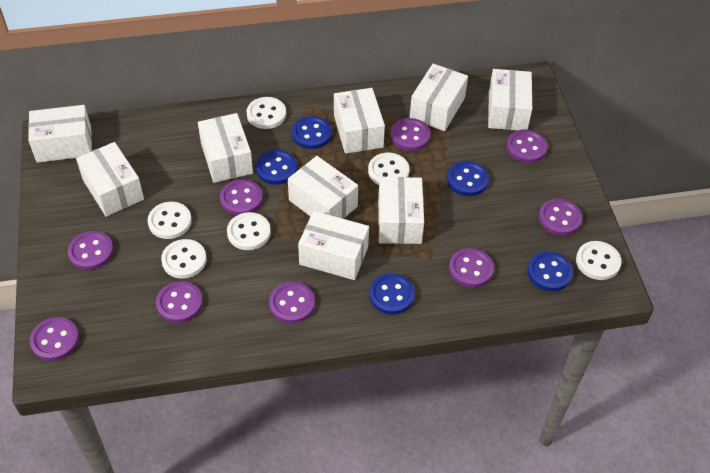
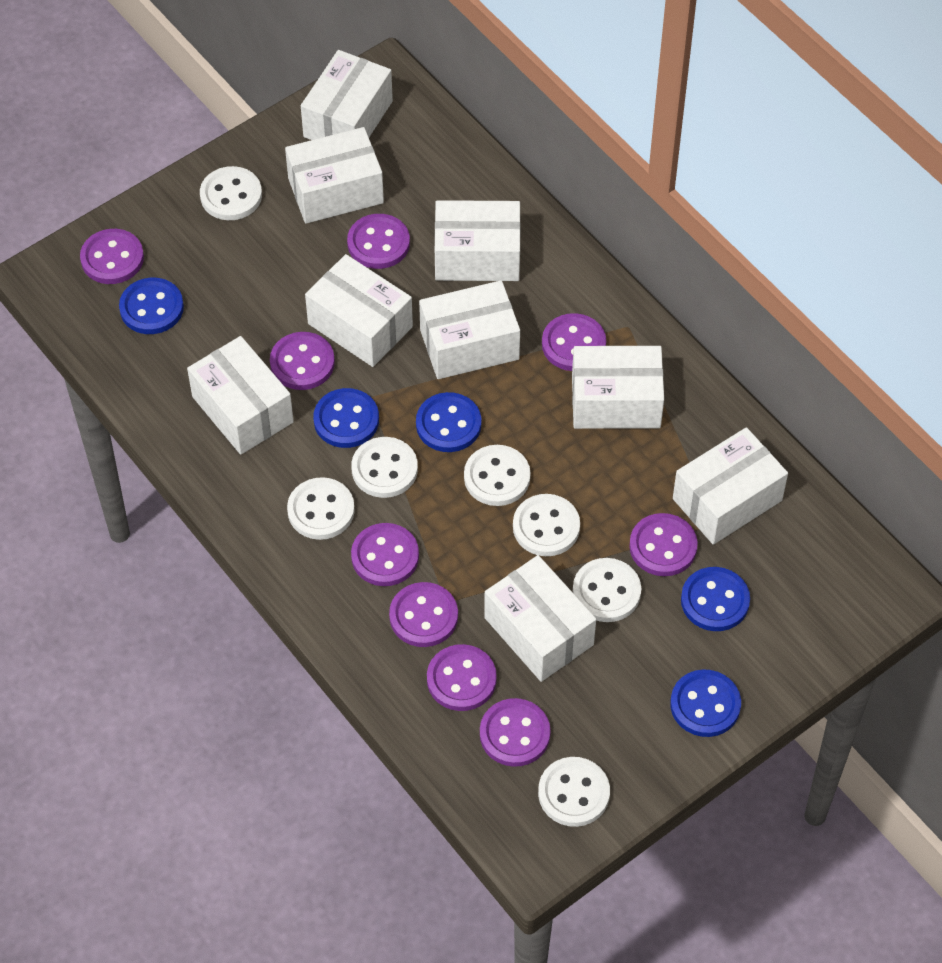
white button: [148,202,192,239] [161,239,207,279] [227,212,271,250] [247,97,286,129] [368,153,409,185] [576,241,621,280] = 6 -> [200,166,262,220] [287,477,355,540] [351,437,418,498] [464,445,531,506] [513,494,580,556] [538,757,610,827] [573,558,641,622] = 7

